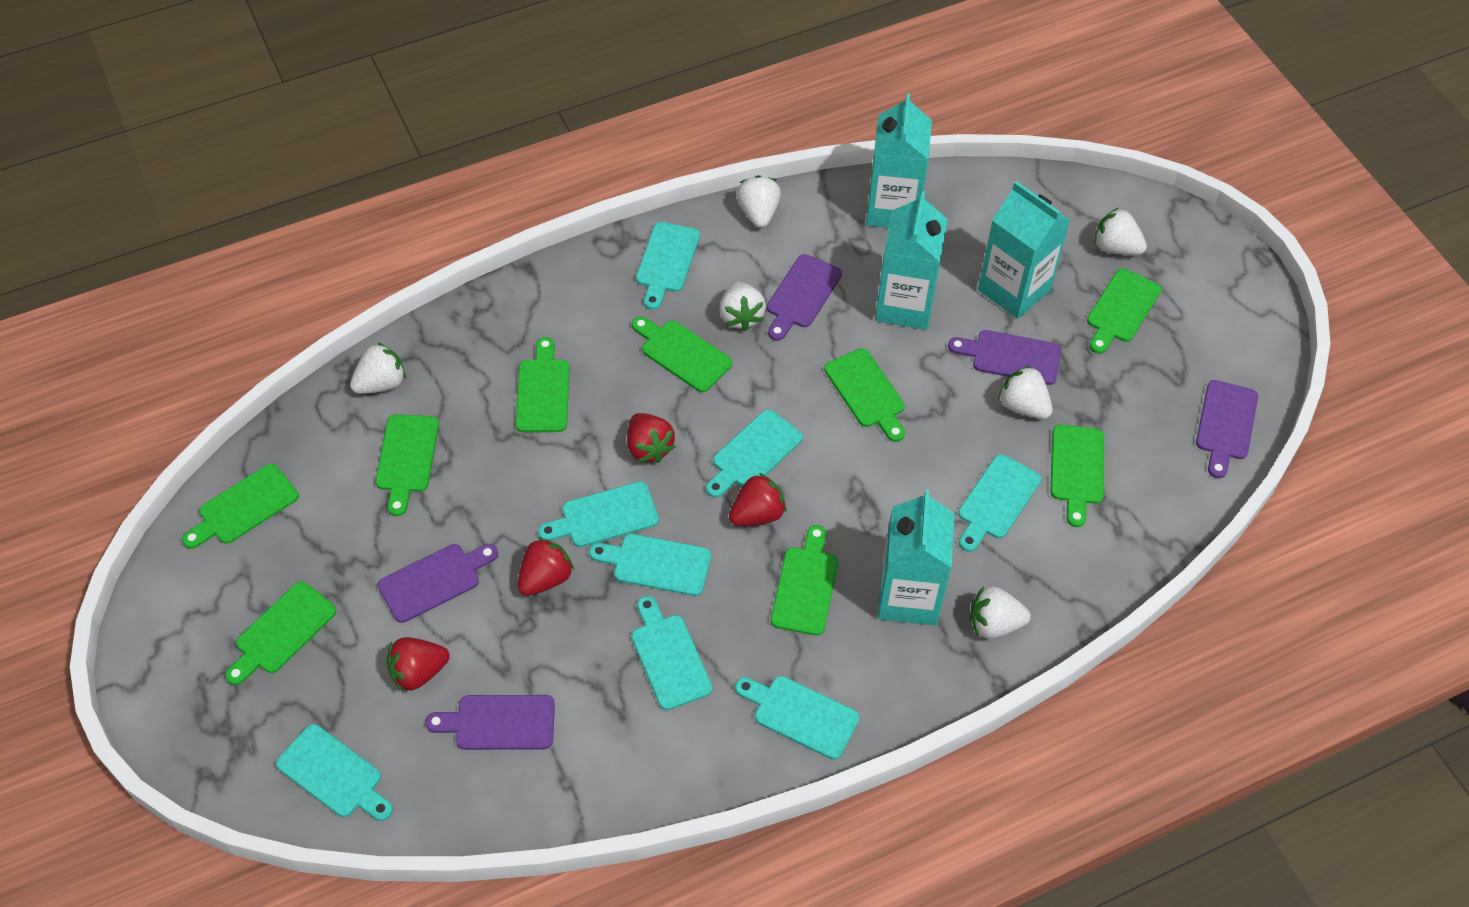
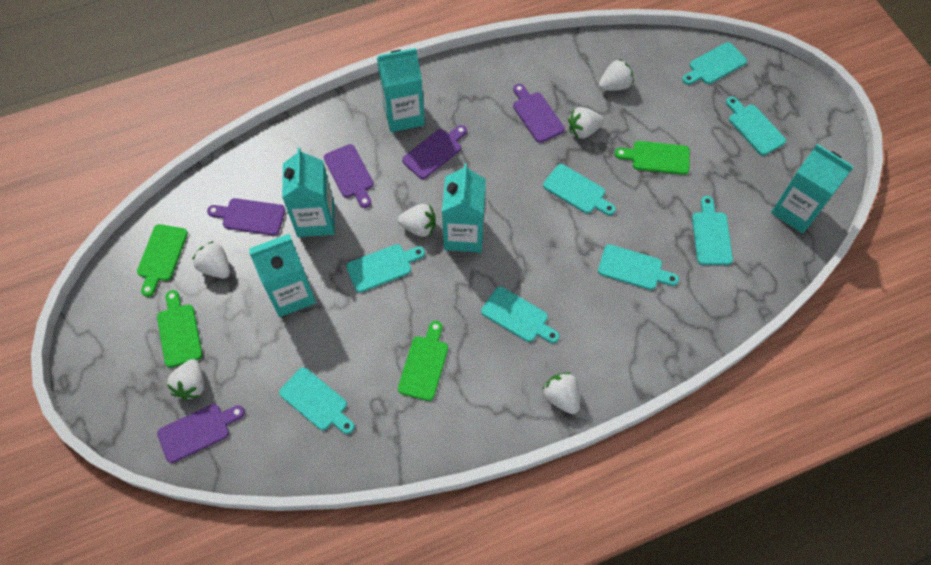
green cutting board: [182,464,299,549] [225,581,336,685] [376,414,439,516] [516,337,570,432] [632,316,732,392] [771,525,838,636] [824,348,905,442] [1050,425,1104,527] [1087,268,1162,354] = 9 -> [137,224,188,297] [157,290,202,368] [398,321,448,401] [615,141,690,175] = 4
red strawberry: [387,637,450,692] [518,537,574,596] [627,413,675,463] [729,473,787,526] = 4 -> none = 0
turquoise carton: [866,93,932,228] [875,191,948,330] [878,490,955,625] [978,181,1070,319] = 4 -> [249,234,316,317] [282,148,335,237] [377,48,425,132] [442,164,486,253] [771,144,854,234] = 5

